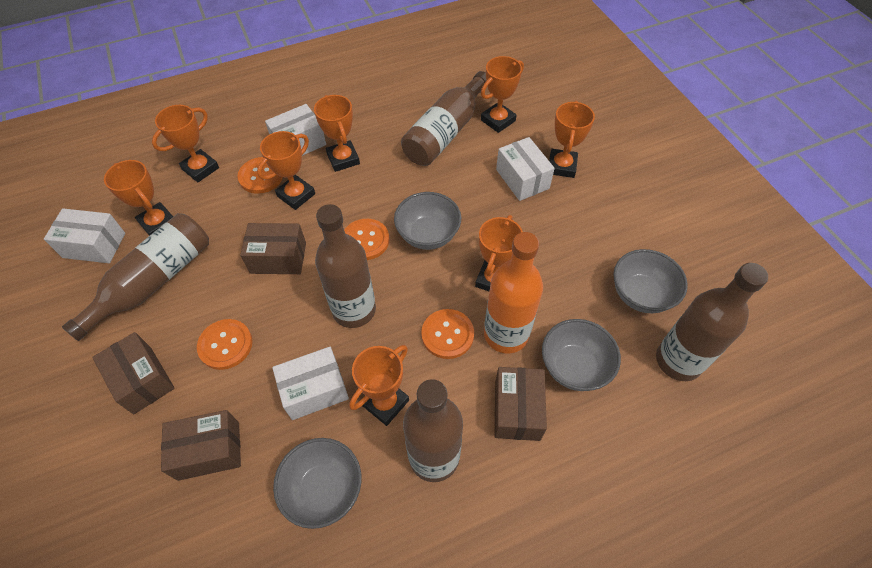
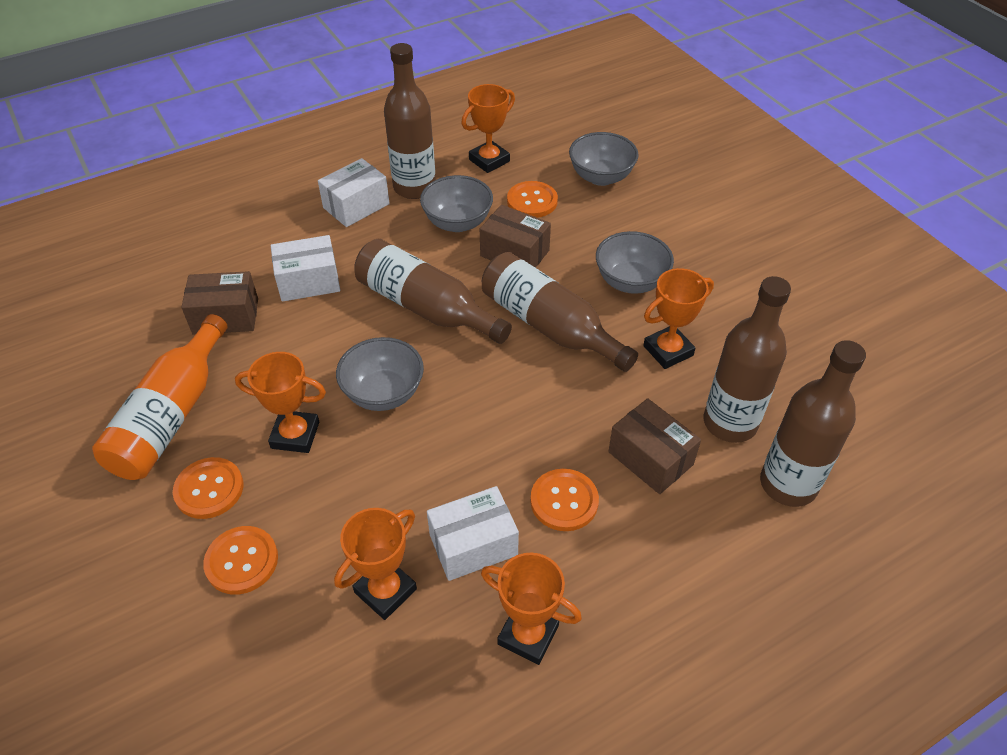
brown box: [92,332,175,414] [161,410,241,481] [240,223,306,274] [495,367,547,441] = 4 -> [181,271,258,335] [480,205,551,268] [608,398,701,494] = 3
orange trophy: [104,160,173,236] [152,105,219,182] [257,131,315,210] [314,95,360,172] [349,345,409,426] [475,215,523,291] [481,56,524,133] [549,101,595,178] = 8 -> [235,352,326,453] [334,508,417,620] [461,84,515,173] [481,553,582,665] [643,268,714,369] = 5
white box: [44,208,125,263] [265,104,326,156] [272,347,349,420] [496,137,555,201] = 4 -> [271,235,340,302] [318,158,390,227] [427,486,519,581] = 3

